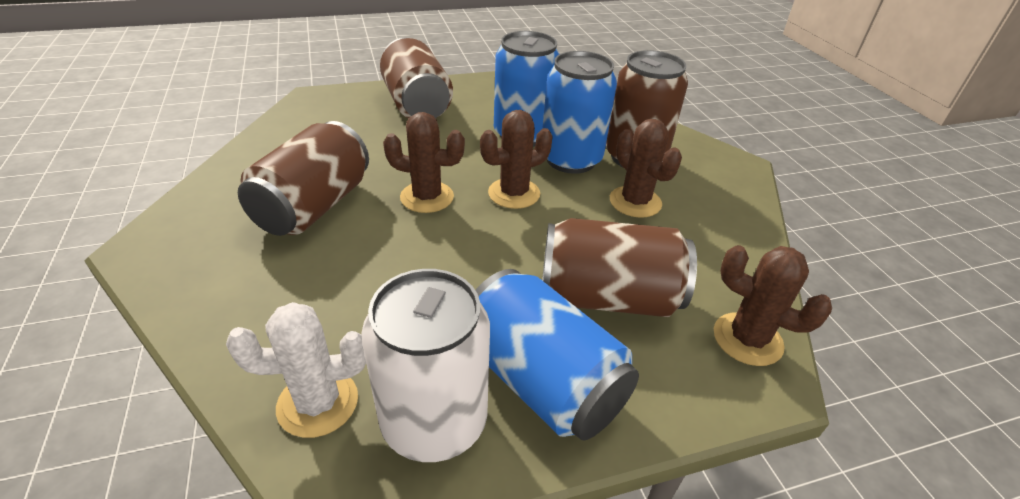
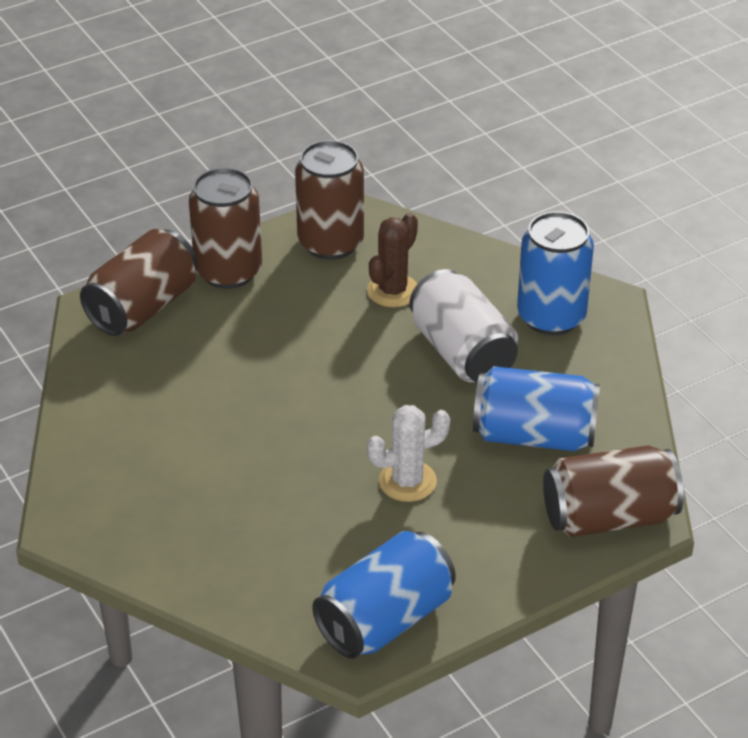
brown cactus: [383,112,465,213] [480,110,553,209] [610,119,682,218] [714,245,832,366] = 4 -> [367,213,418,307] = 1

